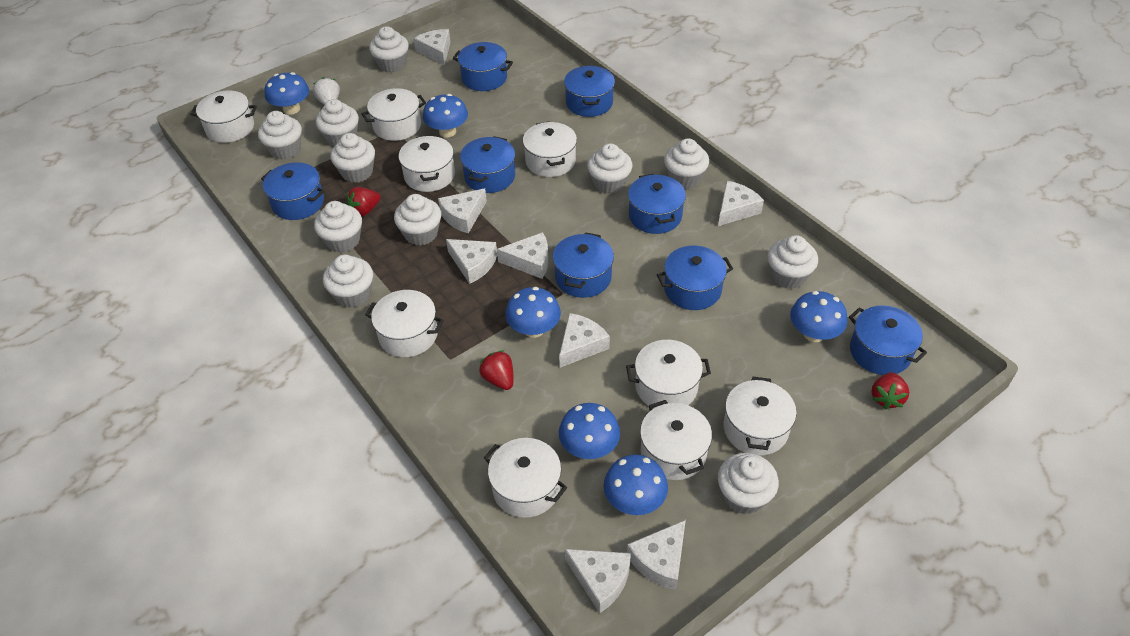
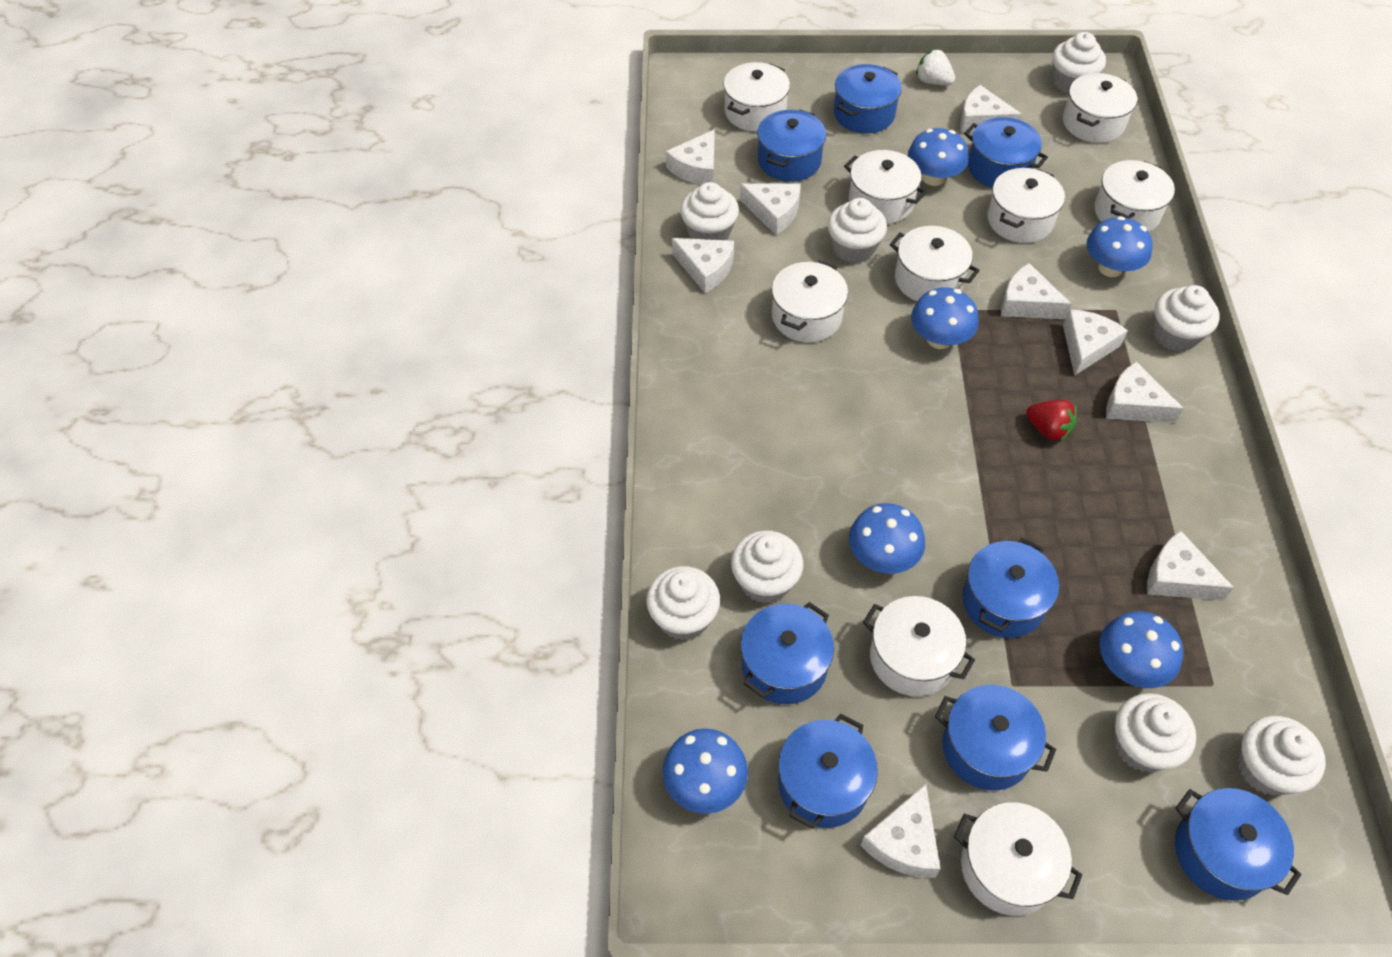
red strawberry: [346,187,381,216] [479,350,513,390] [871,372,909,410] = 3 -> [1026,400,1077,442] = 1
white cheese: [414,29,451,65] [438,189,487,233] [446,239,497,284] [497,232,548,279] [559,313,610,368] [565,549,631,613] [627,520,686,590] [718,181,764,226] = 8 -> [666,129,715,185] [672,238,734,293] [740,183,801,235] [860,784,940,878] [960,85,1022,133] [1001,263,1072,319] [1063,310,1128,376] [1106,362,1184,423] [1147,531,1234,601] = 9
white cupcake: [258,111,302,160] [314,201,362,253] [316,99,359,147] [323,255,373,308] [330,133,375,183] [369,26,409,73] [394,194,441,246] [587,143,633,194] [664,138,709,189] [718,453,779,514] [768,235,818,289] = 11 -> [646,566,720,640] [680,182,739,240] [731,530,803,604] [828,198,887,263] [1052,32,1106,93] [1115,693,1196,772] [1154,285,1220,352] [1238,716,1326,796] = 8

